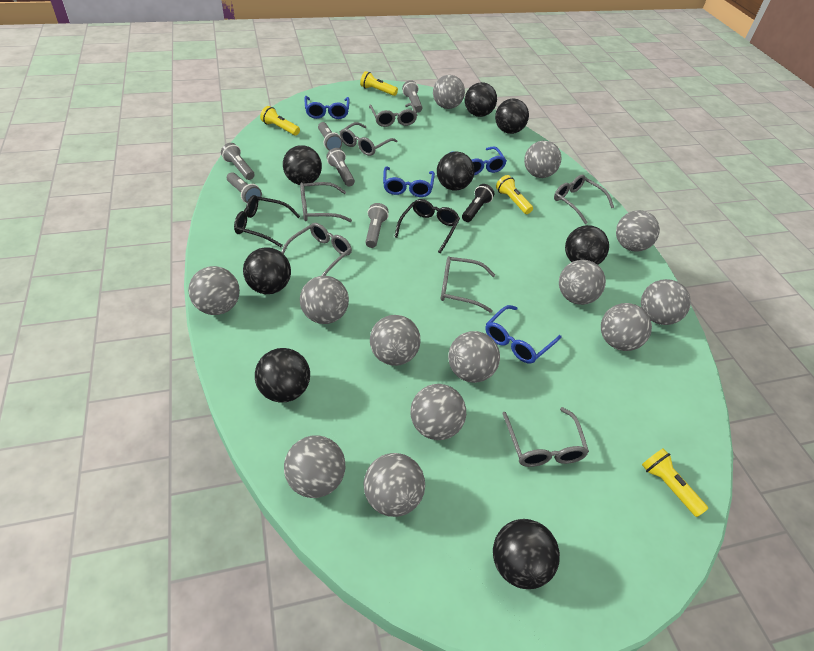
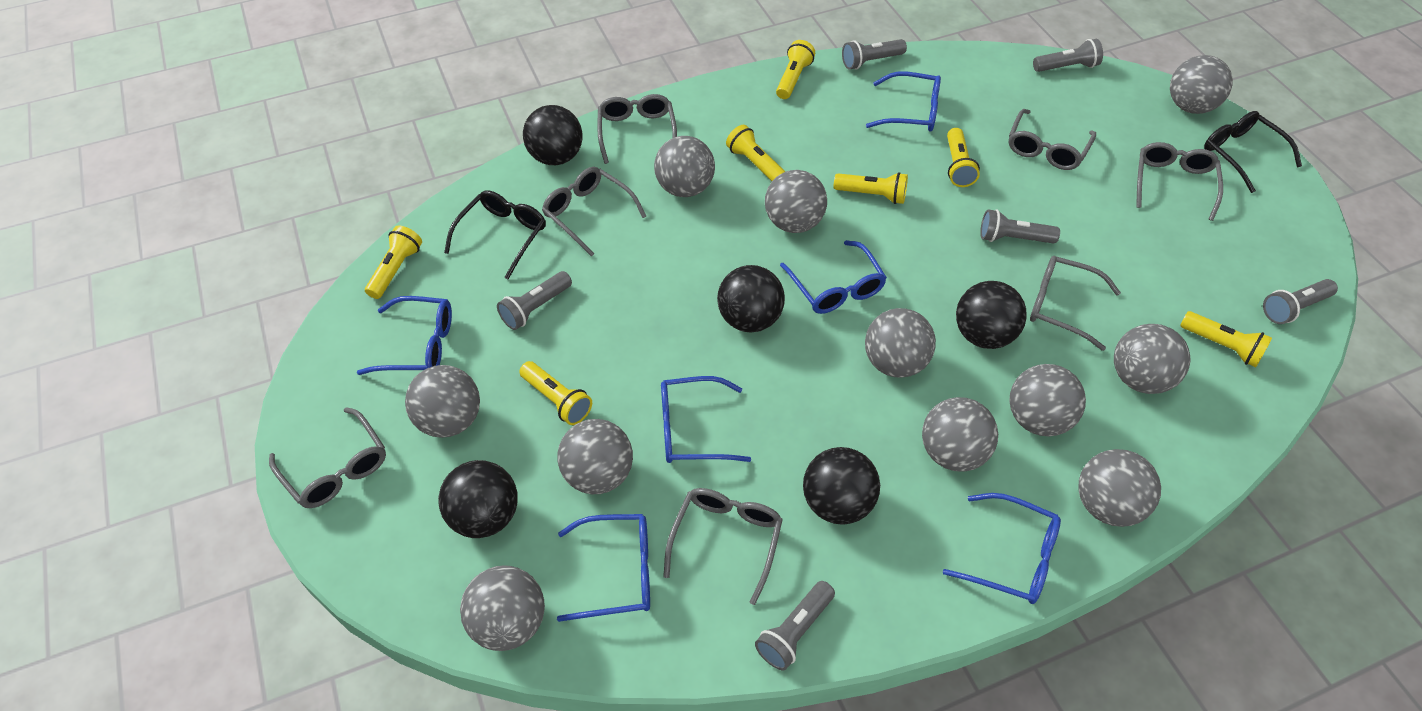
black ball: [243,247,291,294] [255,348,310,403] [283,145,322,185] [437,152,475,190] [465,82,497,117] [493,519,560,589] [495,99,529,134] [565,225,609,265] = 8 -> [438,460,518,538] [523,105,582,165] [717,265,785,333] [803,447,880,525] [956,281,1027,349] = 5
black flashlight: [462,184,494,222] = 1 -> none = 0
blue glasses: [304,96,350,119] [383,166,435,197] [452,146,507,175] [485,305,561,364] = 4 -> [357,296,452,375] [557,514,650,622] [661,376,751,463] [780,240,887,314] [866,71,941,131] [943,493,1061,604] = 6
grey ball: [188,266,240,315] [284,435,345,498] [300,276,349,324] [364,453,425,517] [370,315,421,366] [410,384,466,440] [433,75,465,109] [448,331,500,383] [524,141,562,178] [559,260,606,305] [601,303,652,351] [616,210,660,252] [641,279,691,325] = 13 -> [405,365,480,438] [460,565,545,651] [557,419,633,494] [654,136,715,197] [765,170,827,233] [865,308,936,378] [922,397,998,472] [1009,364,1086,436] [1078,449,1161,527] [1114,324,1190,394] [1170,55,1233,114] = 11
yellow flashlight: [260,106,300,135] [360,71,398,96] [496,175,533,214] [642,448,708,517] = 4 -> [365,226,422,299] [519,361,592,425] [726,125,785,181] [776,40,815,99] [834,172,908,204] [947,128,980,187] [1180,311,1272,367] = 7

